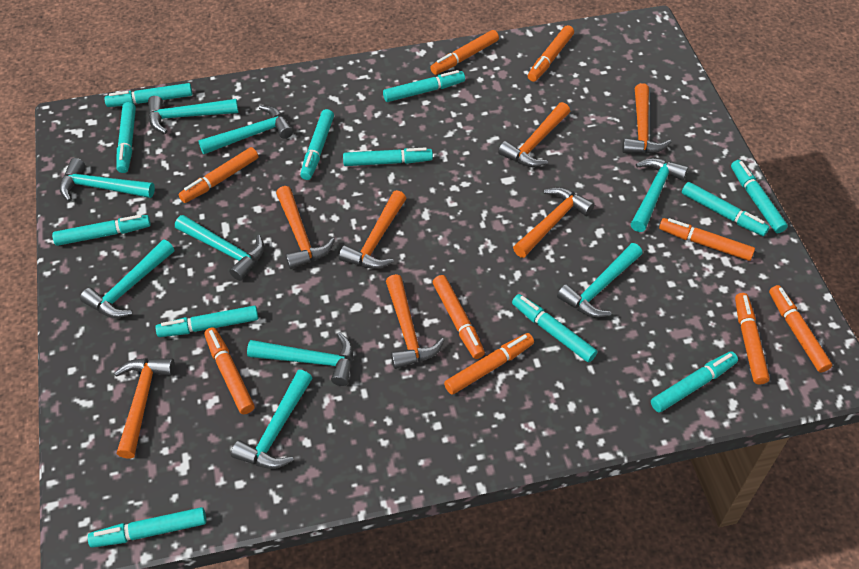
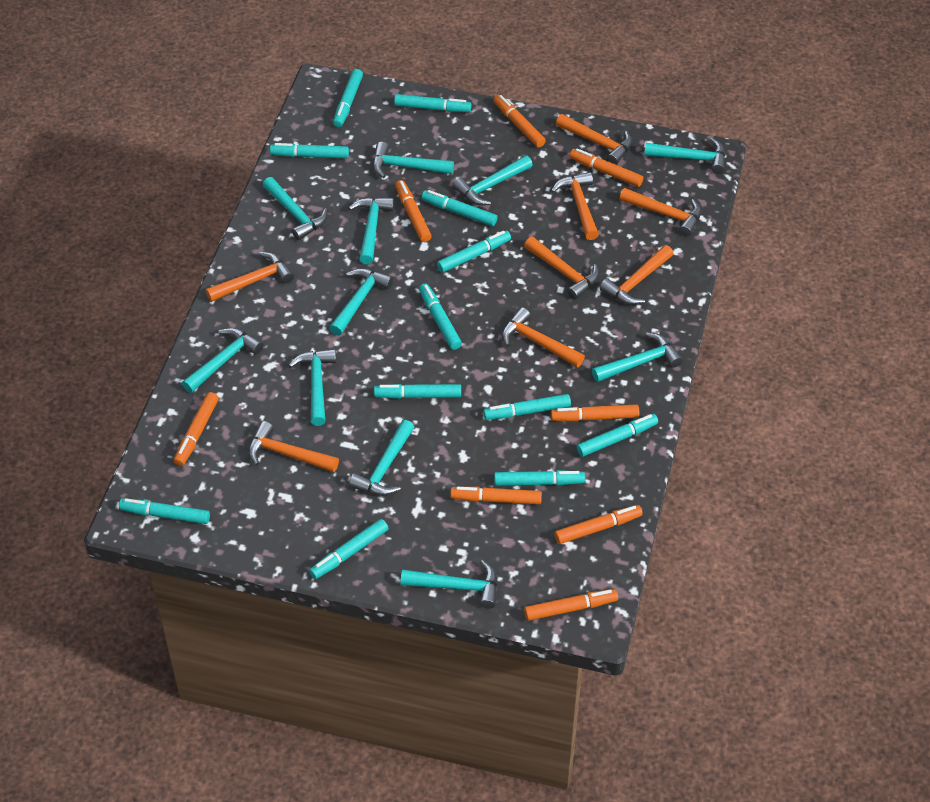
orange hammer: [114,358,175,459] [276,186,335,269] [339,190,406,269] [386,274,445,369] [498,102,570,167] [513,187,594,258] [622,83,672,154] = 7 -> [206,252,294,302] [248,421,339,472] [502,307,585,368] [524,237,599,300] [551,172,599,240] [556,114,632,165] [600,245,673,305] [620,188,701,236] = 8
orange marker: [179,147,258,203] [204,327,255,414] [430,30,499,75] [433,275,485,359] [444,333,534,395] [528,25,574,82] [659,218,755,261] [735,293,770,385] [769,285,832,373] = 9 -> [174,392,219,466] [395,180,432,242] [450,487,542,504] [494,95,546,147] [524,589,618,621] [551,404,639,422] [555,505,643,544] [569,148,643,187] = 8
turquoise hammer: [60,158,155,202] [80,240,174,318] [148,96,238,134] [175,215,264,281] [198,105,293,154] [231,370,312,469] [247,332,353,386] [557,243,643,318] [631,158,688,232] = 9 -> [182,328,263,393] [263,177,327,240] [289,349,336,426] [329,268,393,336] [349,197,394,264] [349,420,415,496] [373,142,454,178] [401,560,497,609] [453,155,533,205] [592,332,683,382] [644,138,726,174] = 11

